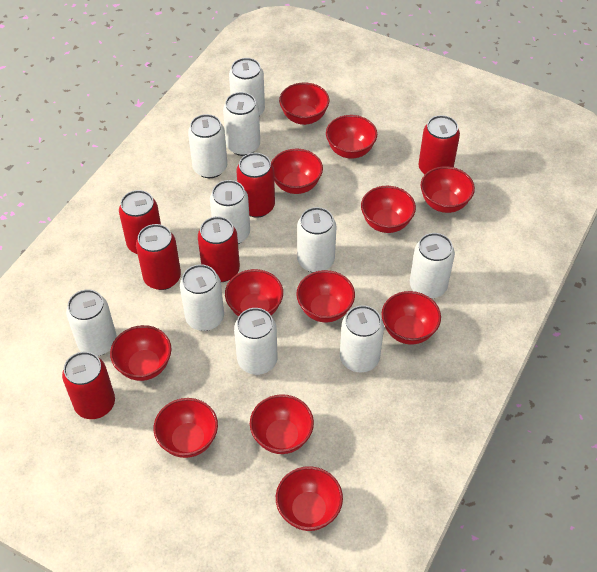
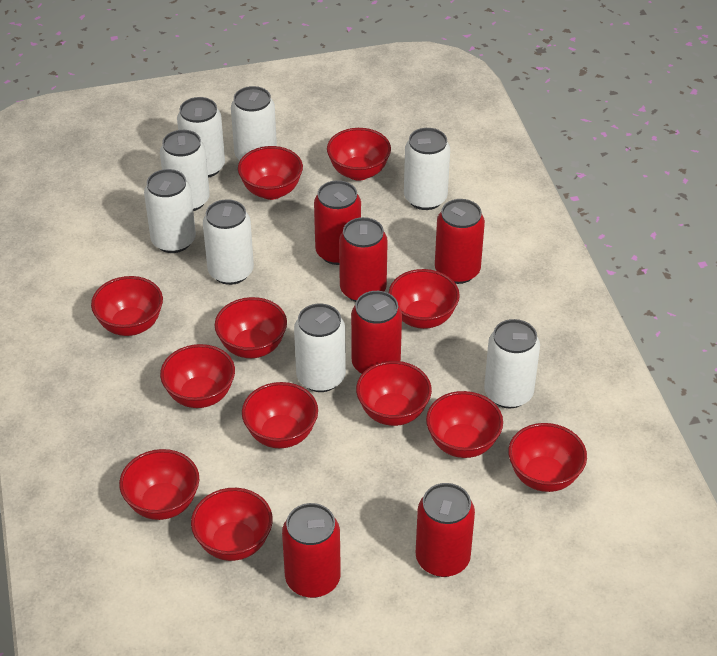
white can: [66,289,117,356] [180,264,224,331] [188,114,227,178] [210,180,250,244] [223,92,260,156] [229,58,265,116] [234,308,277,375] [297,207,336,273] [340,305,384,372] [410,233,455,299] = 10 -> [144,169,196,253] [160,130,210,211] [177,97,225,178] [203,199,254,285] [231,86,277,160] [294,303,346,392] [404,128,450,210] [484,319,540,408] = 8

